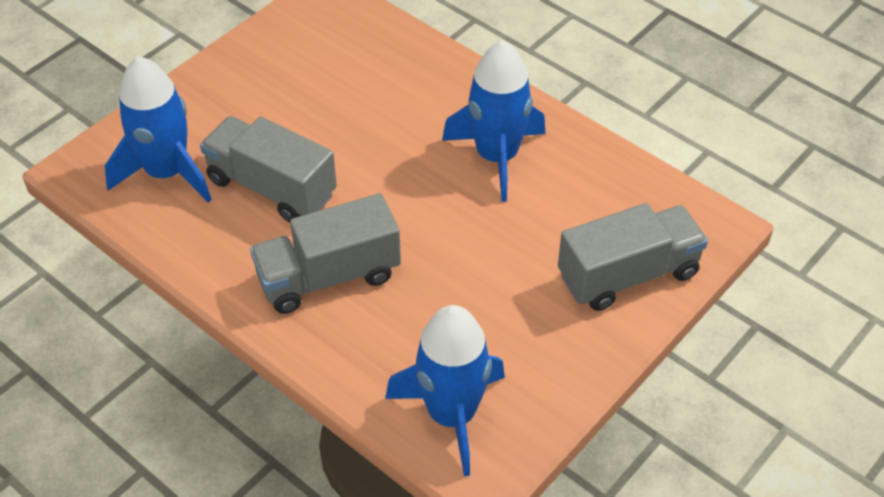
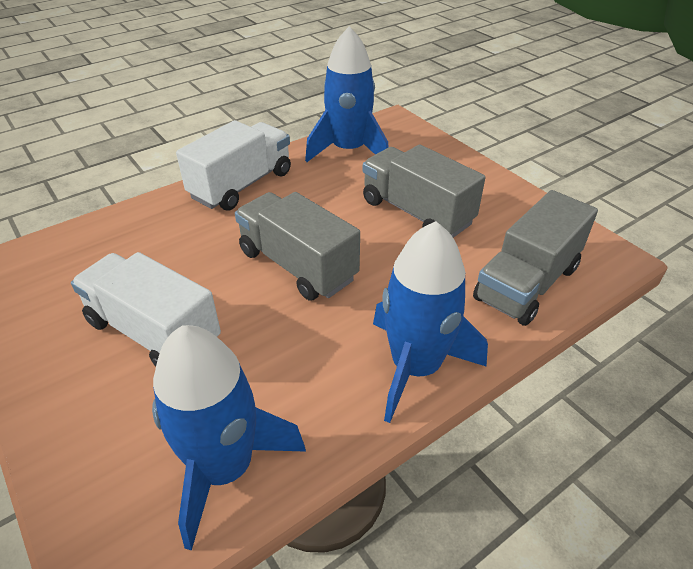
white truck: none = 0 -> [71,252,221,367] [176,120,291,210] = 2

